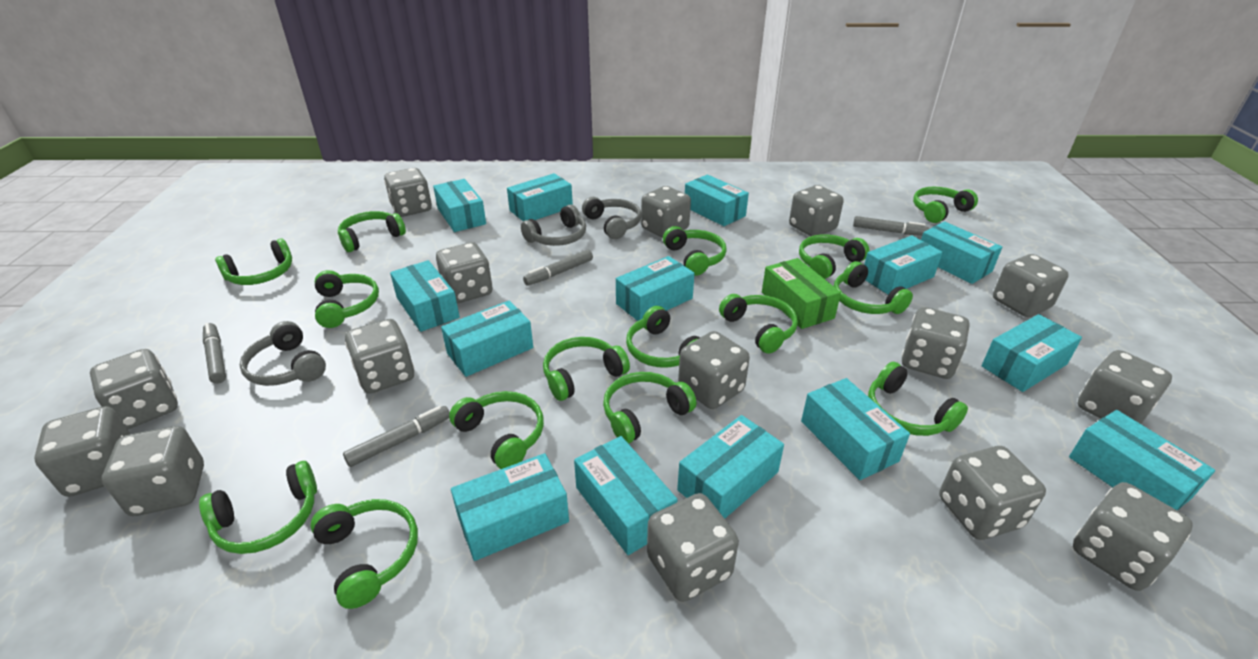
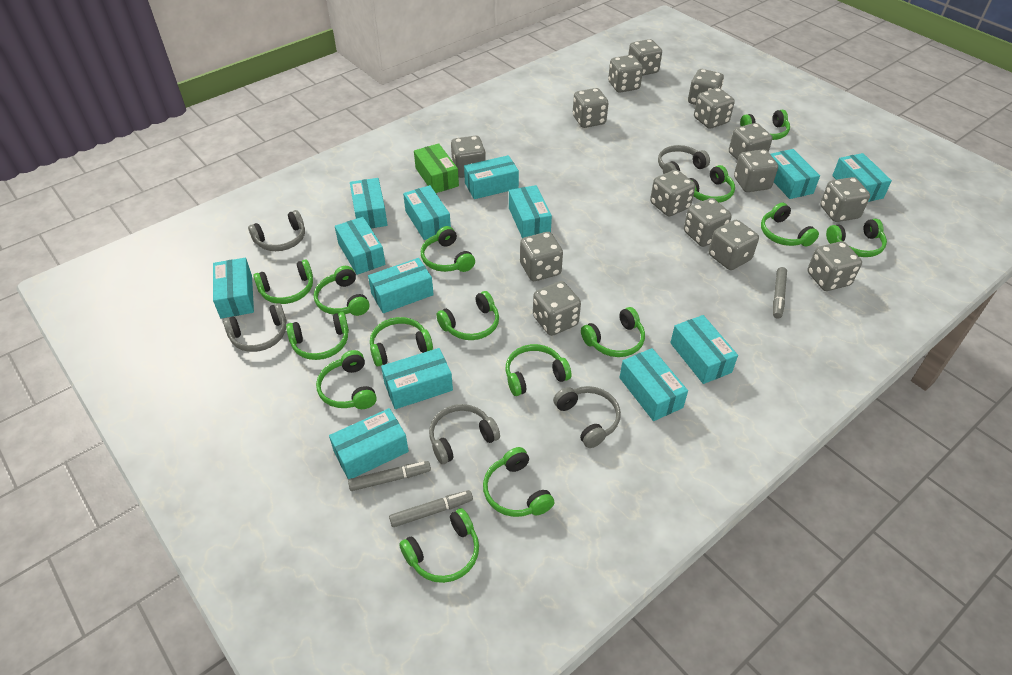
grey headphones: [240,321,326,386] [521,205,586,246] [582,197,641,239] = 3 -> [223,303,287,352] [248,210,305,251] [429,404,500,464] [553,386,621,448] [658,145,710,174] = 5
grey marker: [203,323,226,384] [343,406,450,467] [523,250,593,286] [853,216,929,236] = 4 -> [348,461,431,491] [389,490,473,527] [773,267,787,319] = 3
turquoise box: [390,260,460,332] [433,179,486,232] [441,300,533,377] [451,453,569,561] [507,173,573,221] [574,436,678,555] [616,256,695,321] [677,415,784,519] [685,175,749,226] [801,378,910,480] [864,235,943,295] [921,221,1002,284] [981,314,1082,392] [1069,410,1215,511] = 14 -> [213,258,254,318] [329,408,409,480] [335,217,386,275] [350,178,387,228] [368,258,434,313] [381,348,453,409] [403,185,451,240] [464,155,519,199] [509,185,552,238] [619,348,688,421] [670,315,738,384] [770,149,820,199] [832,153,892,202] = 13

